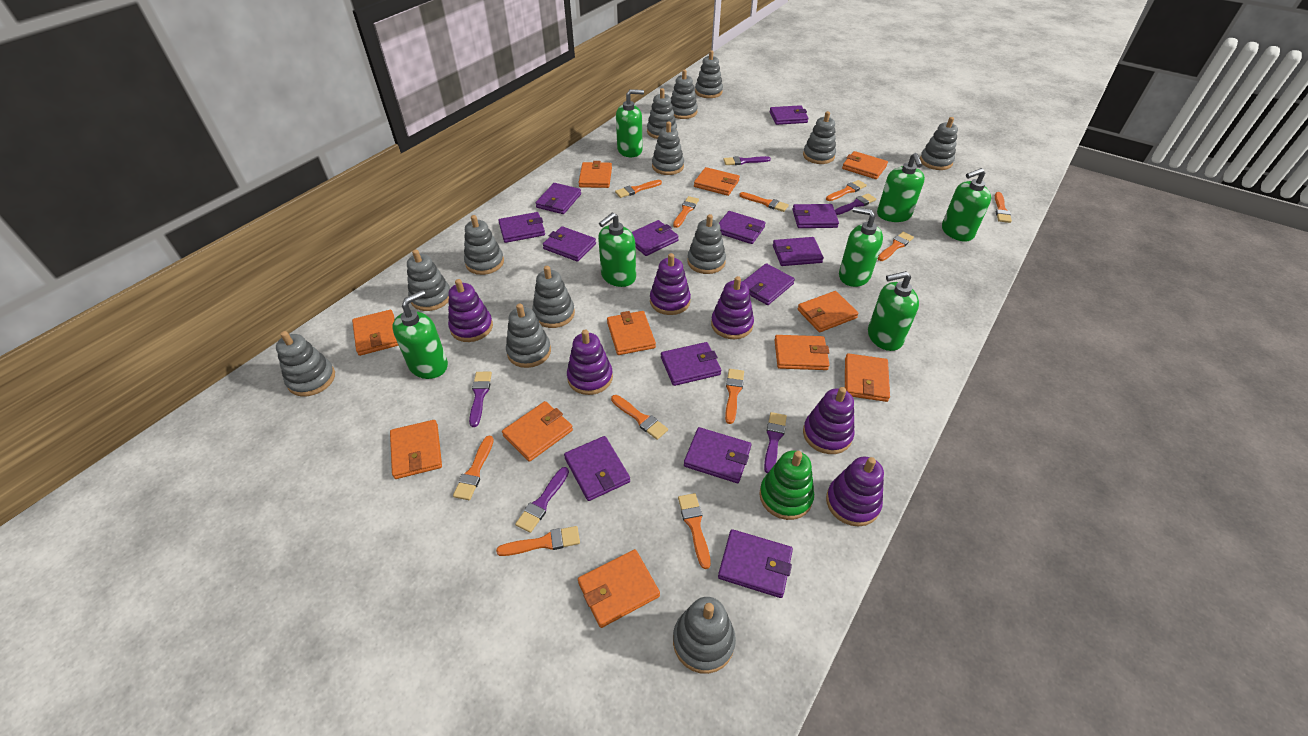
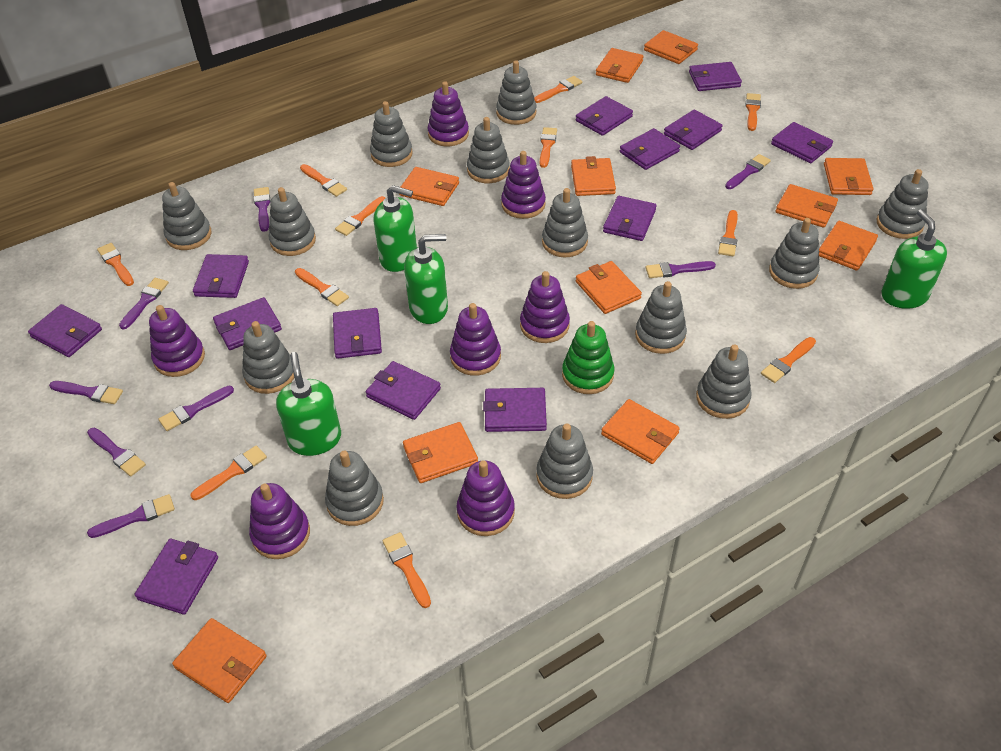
green soap dispenser: [392,290,448,379] [598,213,636,287] [616,89,644,157] [839,207,883,287] [868,271,919,351] [877,153,925,222] [942,168,991,242] = 7 -> [276,352,341,456] [373,185,417,272] [404,234,448,324] [882,209,947,309] = 4
purple brush: [469,371,492,427] [515,467,569,533] [723,156,771,165] [764,412,787,473] [835,193,876,215] = 5 -> [49,381,123,404] [87,428,146,477] [87,494,175,538] [119,278,169,330] [159,386,234,431] [254,187,271,232] [646,261,716,278] [725,154,771,189] = 8
purple stacking toy: [448,279,493,342] [567,330,613,395] [650,253,691,315] [711,276,754,339] [803,387,855,454] [826,457,884,527] = 6 -> [149,305,205,377] [249,483,310,559] [428,81,469,146] [450,303,501,376] [457,460,515,536] [501,151,546,219] [520,271,570,343] = 7

